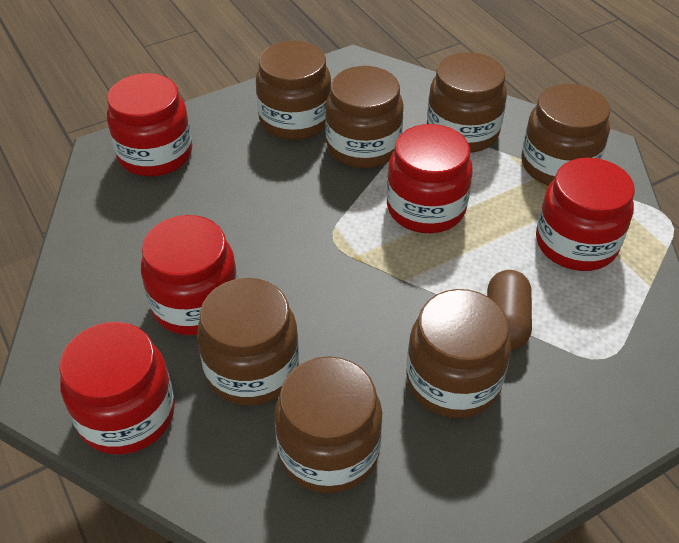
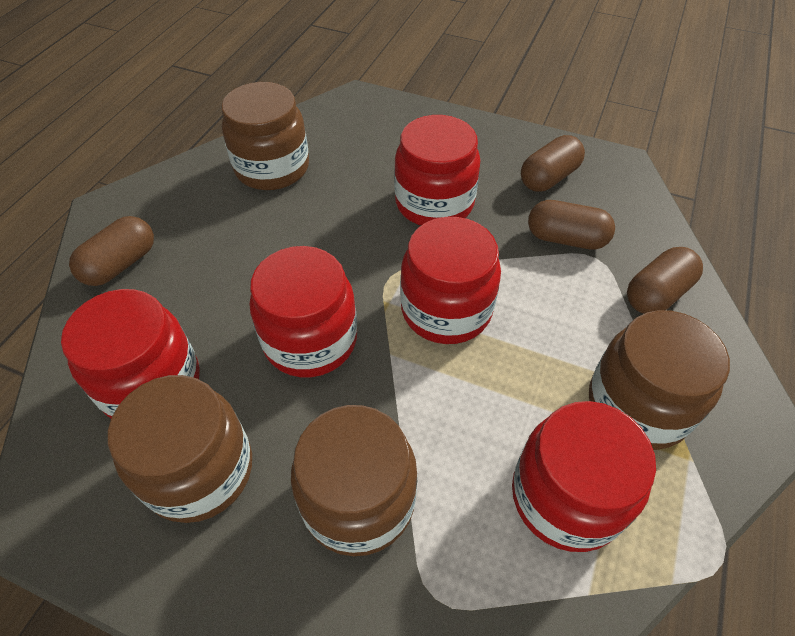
brown capsule: [487,270,532,350] = 1 -> [69,216,154,286] [521,135,585,192] [528,200,615,250] [627,247,703,314] = 4
brown jar: [197,278,299,405] [256,41,331,140] [274,356,382,493] [325,66,404,168] [407,289,511,418] [427,52,507,153] [522,84,610,186] = 7 -> [108,375,252,523] [221,82,309,190] [291,405,417,556] [589,310,730,450] = 4

